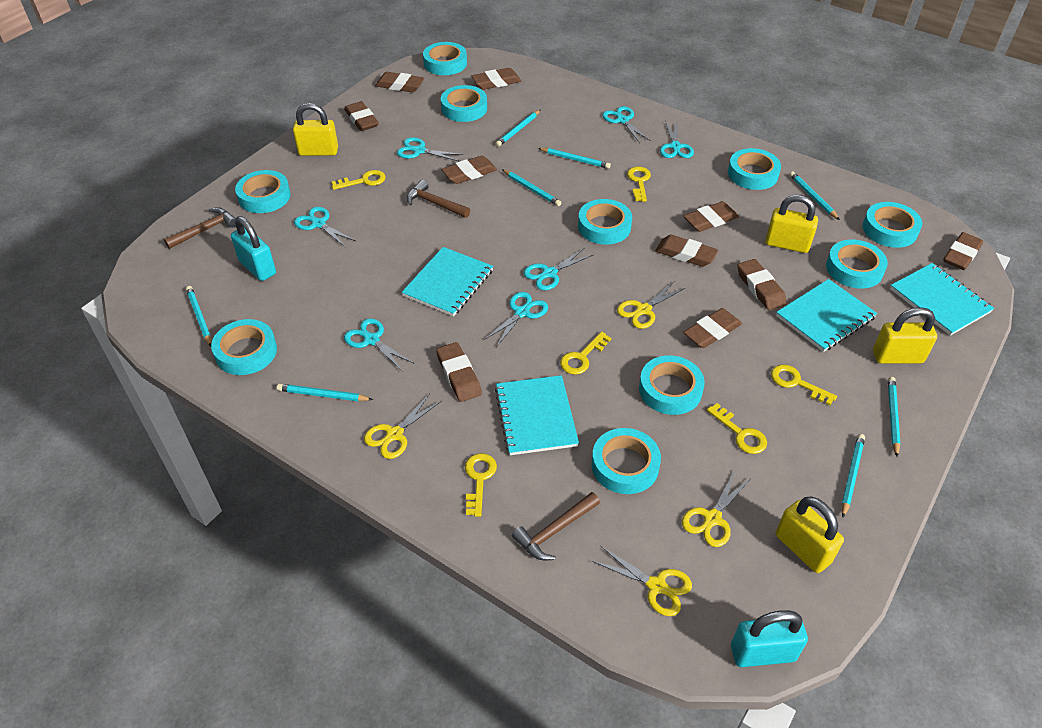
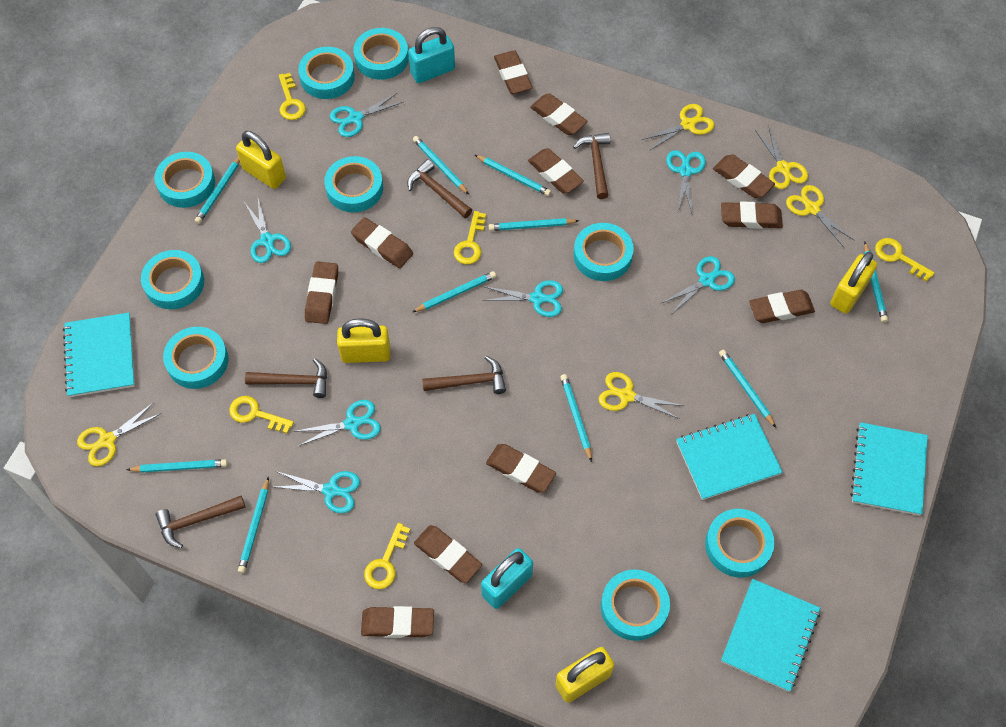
brown eraser: [344,101,379,131] [375,72,425,93] [436,342,482,402] [441,156,497,184] [472,68,521,90] [655,235,718,267] [683,201,739,232] [683,308,742,348] [737,259,787,310] [943,232,983,270] = 10 -> [305,261,338,324] [351,217,413,268] [361,606,434,638] [414,525,482,583] [486,444,556,492] [494,50,533,94] [528,148,584,193] [530,93,588,135] [713,155,775,198] [721,201,783,229] [749,290,815,323] = 11
brown hammer: [164,207,236,249] [407,180,470,218] [512,492,600,560] = 3 -> [155,496,246,548] [245,358,327,398] [407,159,472,218] [422,356,506,394] [573,133,610,199] = 5
turquoise pencil: [186,286,211,347] [277,384,373,401] [495,110,540,147] [502,169,561,206] [538,148,611,169] [789,171,840,220] [842,434,865,517] [888,377,901,457] = 8 -> [126,459,228,473] [195,157,240,224] [238,477,269,573] [413,136,469,195] [413,271,496,312] [475,155,551,196] [489,218,579,231] [560,374,592,462] [719,350,776,428] [864,242,888,323] = 10
turquoise tape: [211,319,277,375] [235,170,291,213] [423,42,467,75] [441,85,487,122] [578,199,632,245] [592,428,661,494] [639,356,705,415] [728,148,781,190] [826,240,888,288] [863,202,922,248] = 10 -> [141,250,204,309] [154,152,215,208] [163,327,229,389] [298,47,355,99] [324,156,383,212] [354,28,409,80] [574,223,634,281] [601,569,670,641] [705,509,774,577] = 9
yellow key: [332,170,386,190] [465,453,497,517] [560,332,611,375] [627,166,651,202] [707,403,767,454] [771,364,837,405] = 6 -> [229,396,294,433] [279,73,306,120] [364,523,410,589] [454,211,486,264] [875,238,934,282] = 5
yellow scissors: [364,393,441,459] [592,546,692,616] [617,282,685,329] [682,471,751,547] = 4 -> [77,402,162,466] [598,372,684,419] [642,104,715,150] [755,125,808,189] [786,185,855,247] = 5

